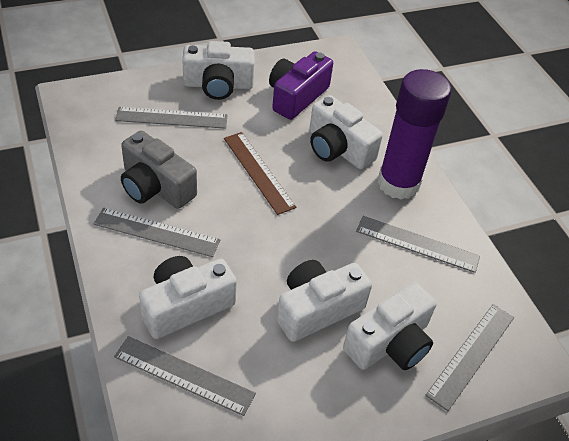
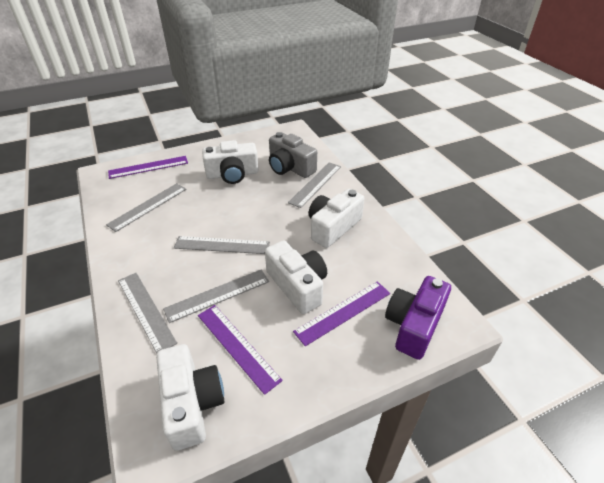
brown ruler: [224,132,296,215] = 1 -> none = 0
purple glue stick: [378,69,452,199] = 1 -> none = 0
purple ruler: none = 0 -> [108,156,188,179] [198,305,283,395] [293,281,390,346] = 3
white camera: [139,256,237,339] [182,41,255,100] [277,260,372,342] [309,95,383,169] [343,282,437,370] = 5 -> [156,344,224,451] [202,140,259,184] [265,241,327,314] [309,189,365,248] = 4

